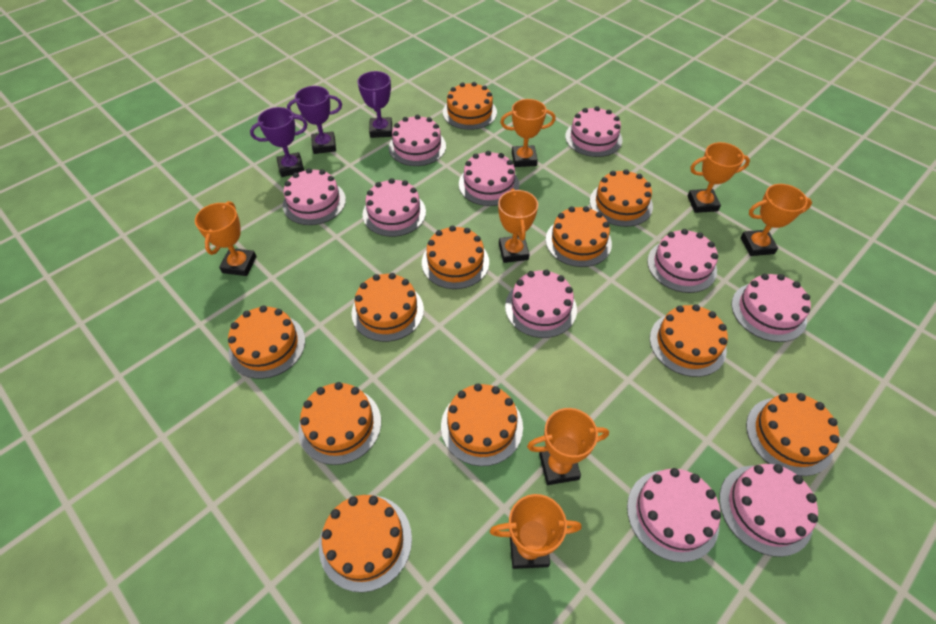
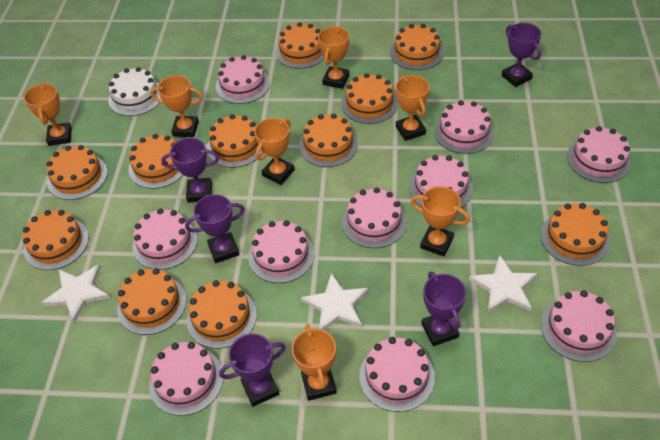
purple trophy: [250,107,307,177] [287,86,342,154] [357,71,392,138] = 3 -> [162,138,219,203] [185,194,245,263] [219,333,286,407] [421,271,466,346] [502,23,541,87] = 5
white cake: none = 0 -> [108,67,161,116] = 1
white star: none = 0 -> [42,264,110,323] [301,273,368,330] [469,255,538,313] = 3

